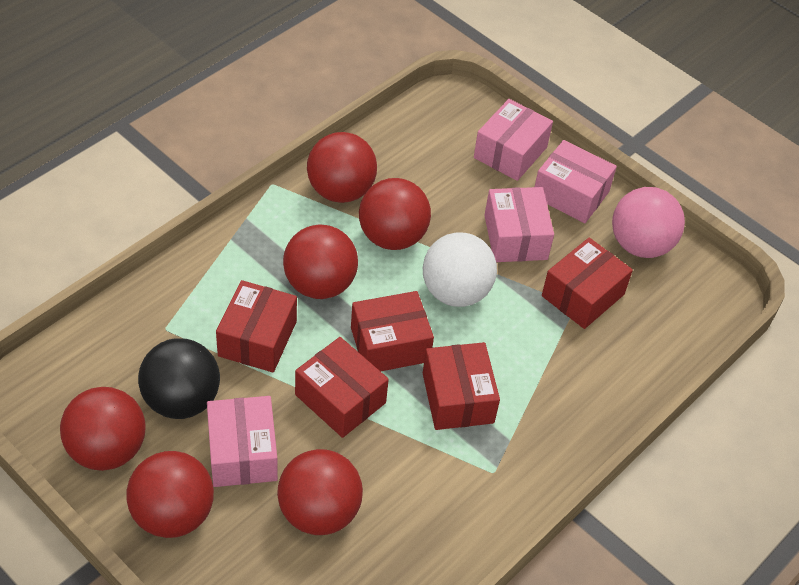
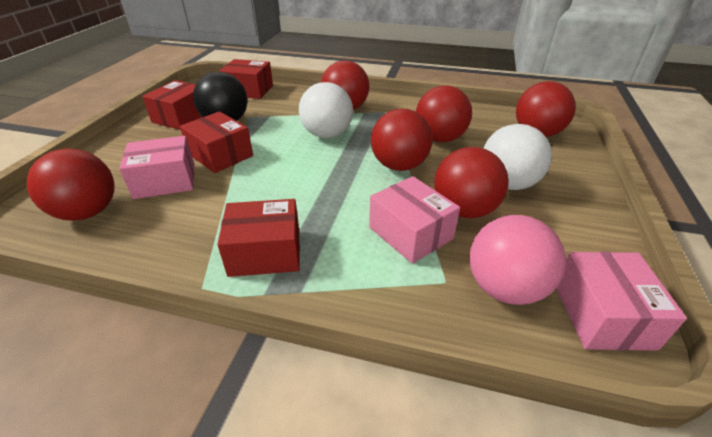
pink box: [207,396,278,487] [474,99,553,181] [484,187,554,262] [534,140,617,223] = 4 -> [119,136,194,199] [369,176,460,264] [556,252,687,350] = 3
red box: [216,280,297,372] [295,337,389,438] [351,291,434,371] [423,342,500,430] [542,238,633,329] = 5 -> [142,80,202,130] [180,111,253,173] [217,199,300,277] [219,59,273,99] = 4
white ball: [423,232,497,307] = 1 -> [299,82,353,138] [483,124,552,190] = 2

